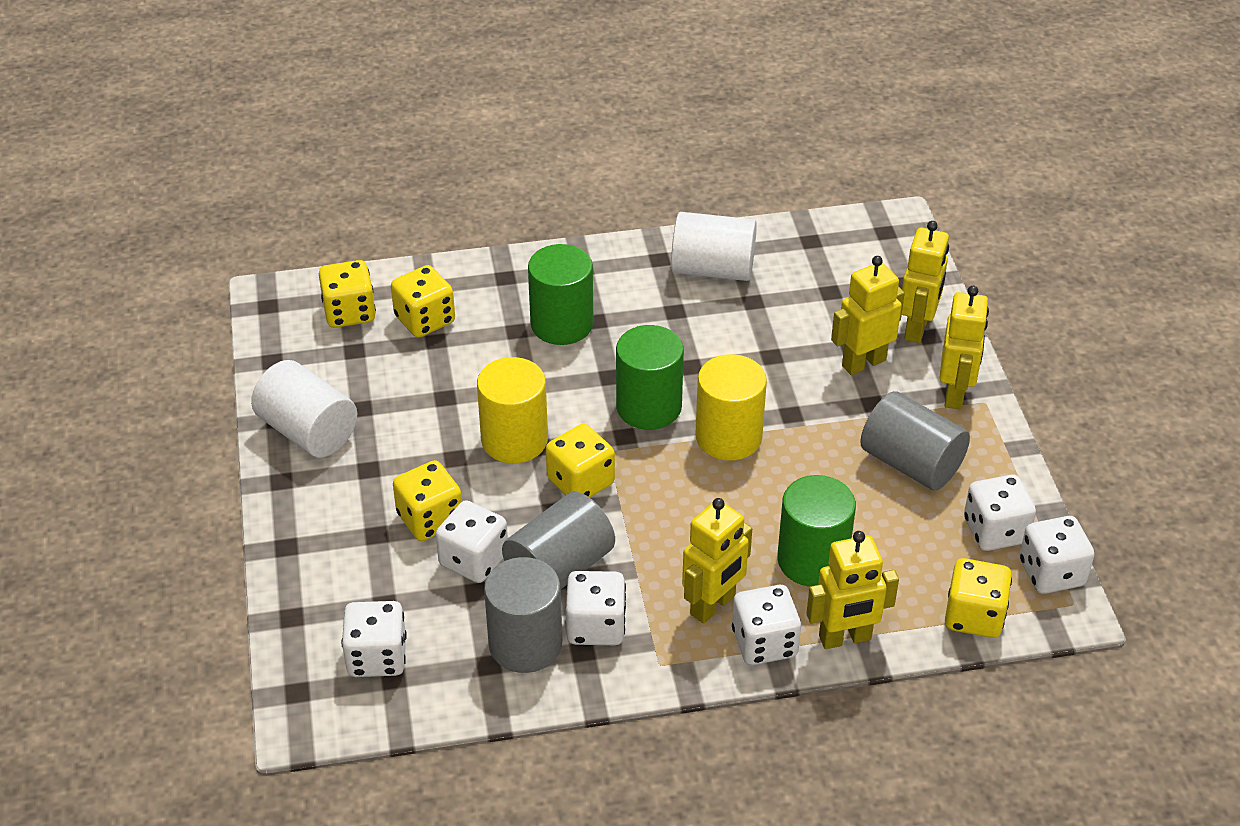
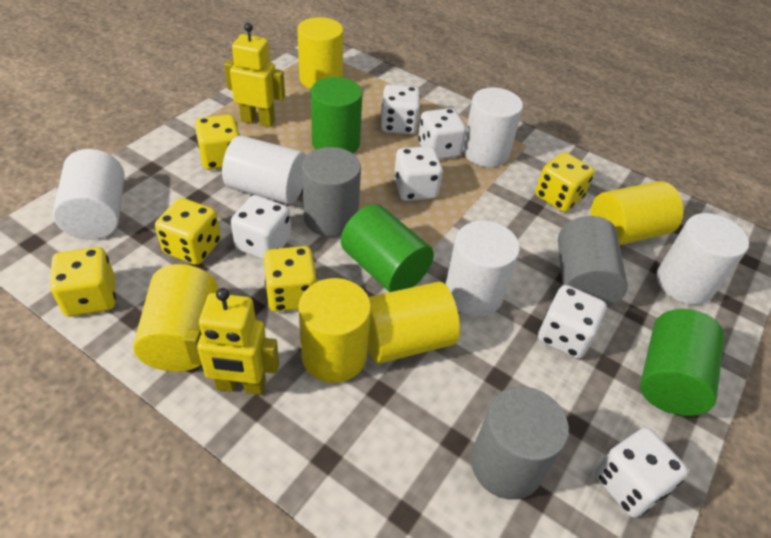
white cylinder: [251,360,357,458] [671,212,757,281] = 2 -> [53,149,124,240] [222,135,306,204] [445,221,520,317] [463,87,523,167] [656,213,749,305] = 5
yellow cylinder: [477,357,548,463] [696,354,767,461] = 2 -> [133,264,218,372] [297,17,343,89] [298,278,371,383] [368,282,460,364] [591,181,684,245] = 5
yellow robot: [682,498,752,624] [806,531,899,649] [831,256,905,375] [902,221,949,343] [939,286,989,409] = 5 -> [183,288,279,395] [224,23,285,127] = 2

